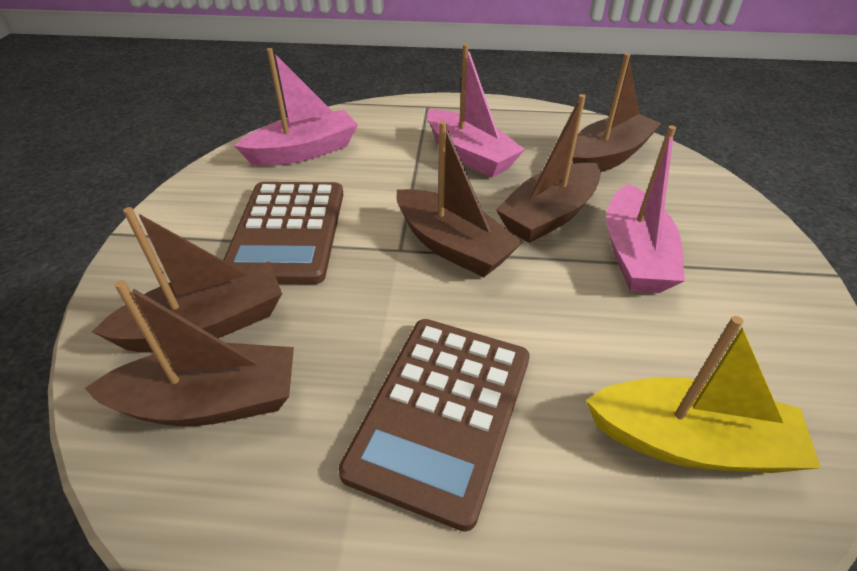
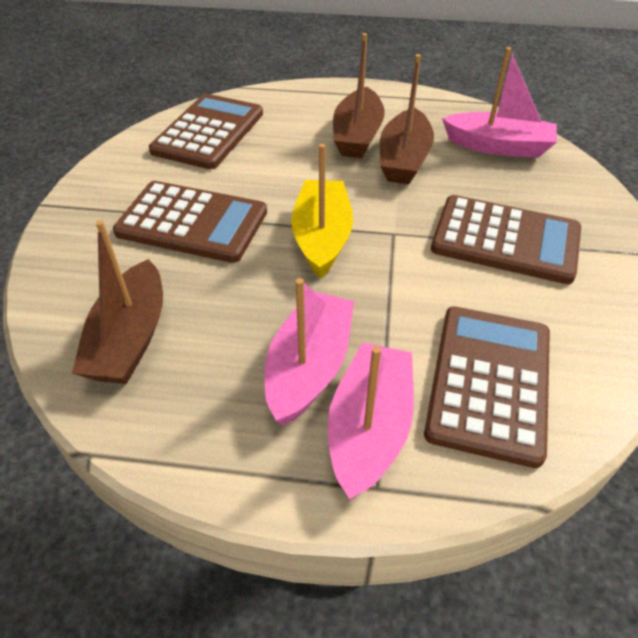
brown boat: [85,280,294,426] [92,207,282,353] [396,121,523,277] [496,94,601,243] [572,53,662,172] = 5 -> [72,220,163,384] [333,33,385,158] [380,54,434,184] = 3
brown calculator: [223,182,343,284] [338,319,530,532] = 2 -> [113,181,267,263] [149,94,263,169] [424,306,550,468] [431,195,581,284] = 4

